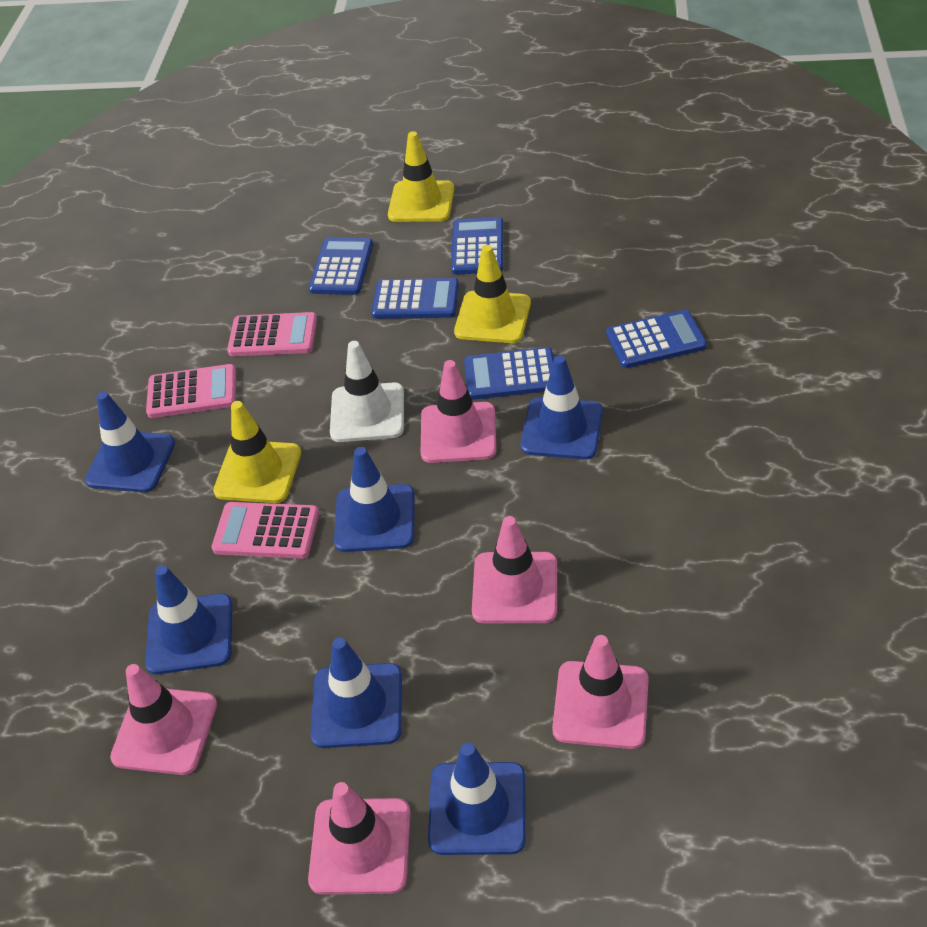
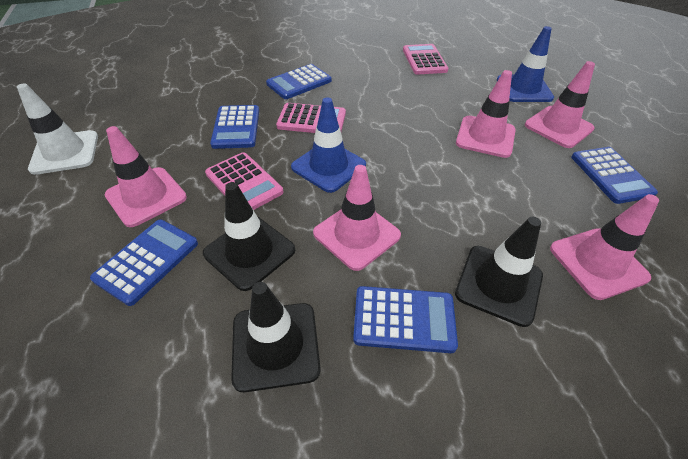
black traffic cone: none = 0 -> [203,182,295,291] [231,282,321,392] [455,217,543,327] = 3
blue traffic cone: [85,391,175,493] [145,565,232,675] [310,637,402,748] [334,447,415,552] [428,742,526,855] [520,355,603,460] = 6 -> [291,97,366,193] [497,26,554,102] = 2
yellow traffic cone: [213,401,301,503] [388,131,455,222] [454,245,531,343] = 3 -> none = 0

